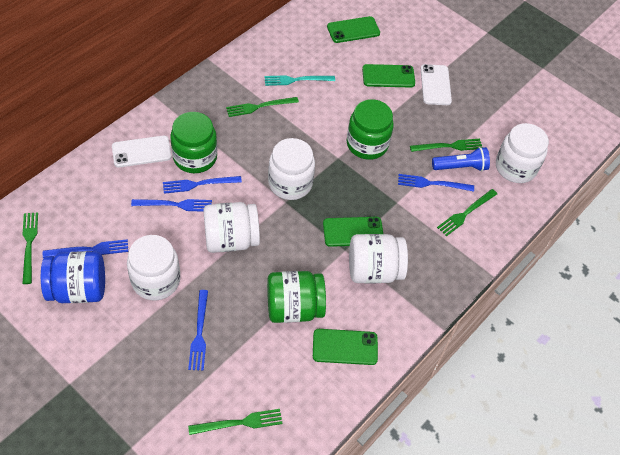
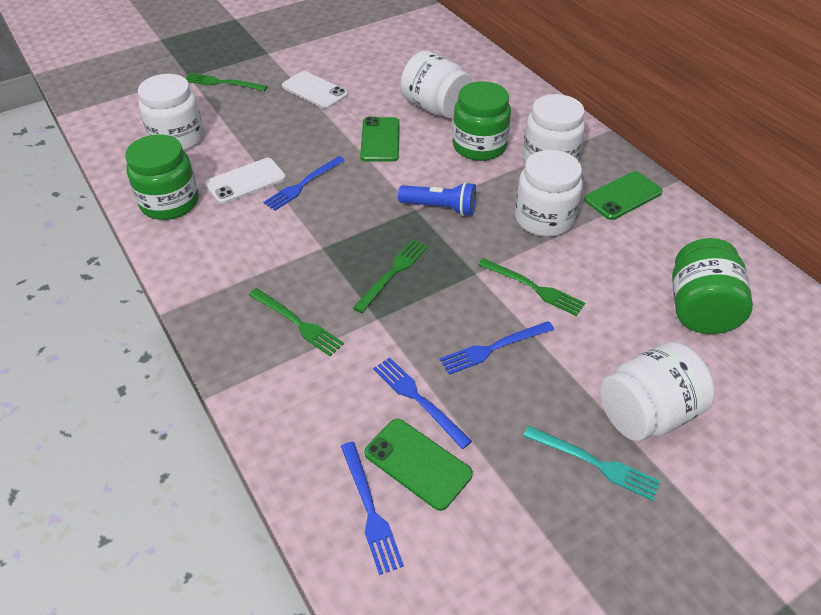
blue fork: [43,239,128,258] [131,199,212,212] [163,176,242,194] [188,290,208,371] [398,174,474,192] = 5 -> [263,156,345,211] [341,441,404,575] [373,357,472,449] [440,321,554,375] = 4
blue jar: [41,251,105,303] = 1 -> none = 0
green fork: [22,212,38,284] [188,409,282,435] [226,97,299,117] [410,139,483,152] [437,189,497,236] = 5 -> [186,73,268,91] [249,288,344,356] [353,239,428,313] [478,258,585,316] = 4
green phone: [313,329,378,365] [323,217,383,247] [327,16,380,43] [362,64,415,87] = 4 -> [360,117,400,162] [364,419,473,511] [584,171,663,220] = 3

